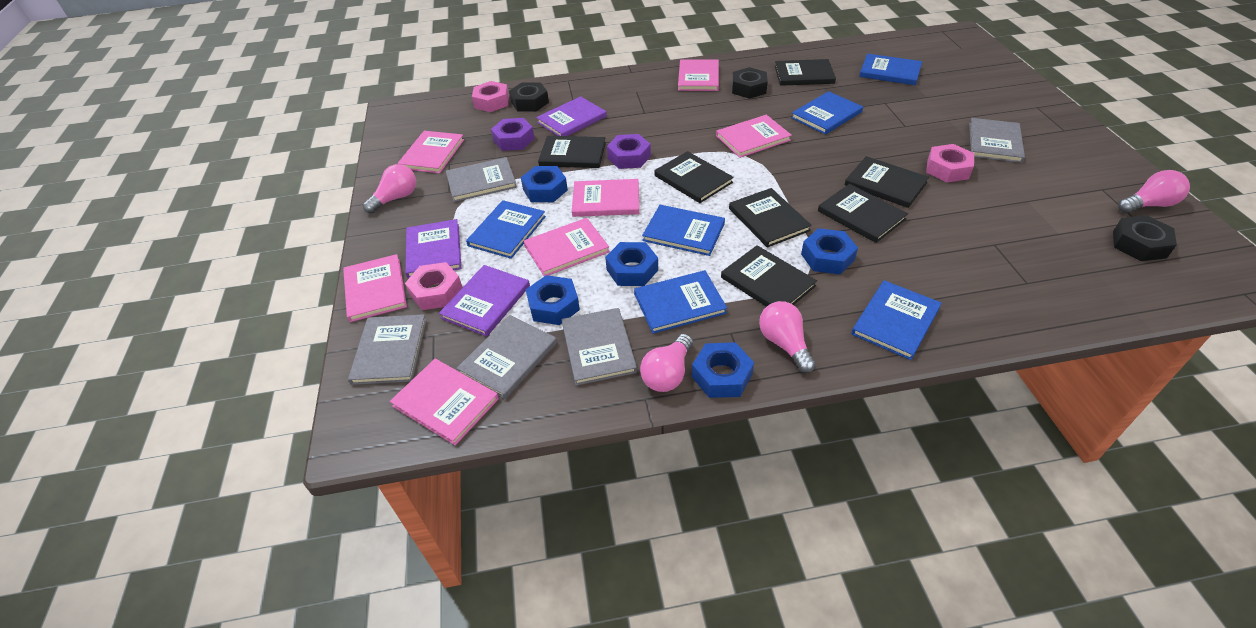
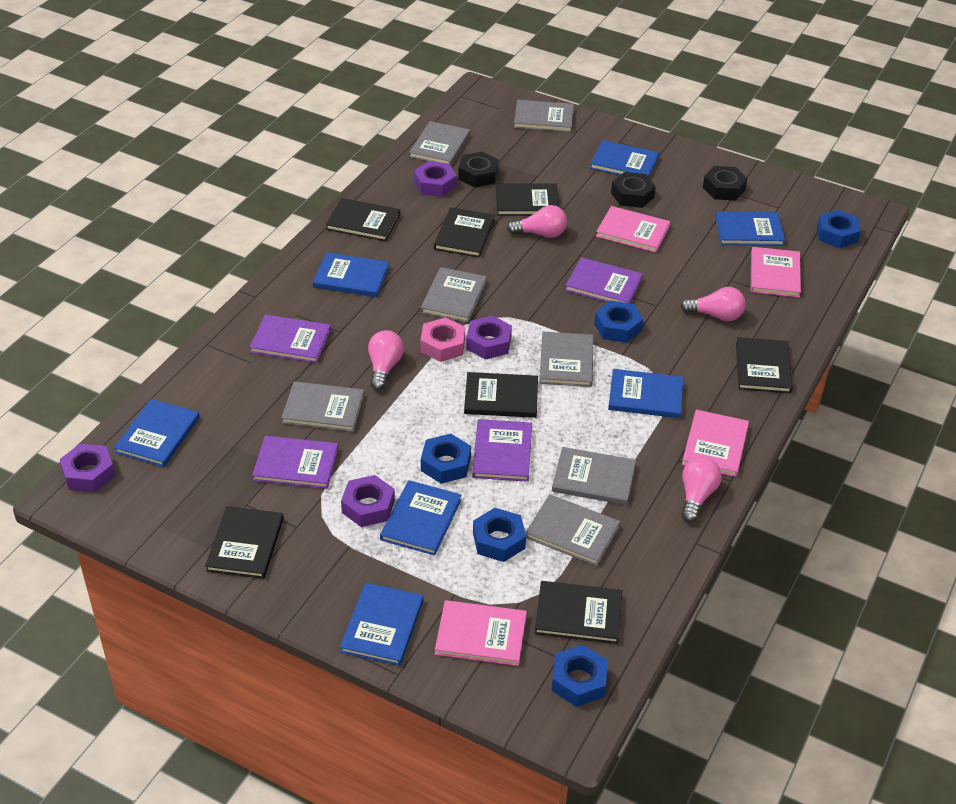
blue book: [466,200,546,259] [634,270,727,334] [642,205,725,256] [791,91,863,135] [851,280,942,360] [859,54,922,85] = 6 -> [114,399,200,467] [313,252,389,297] [340,583,424,666] [380,480,461,556] [590,140,659,177] [608,369,684,418] [715,211,785,246] = 7
grey book: [348,314,427,385] [446,157,517,202] [457,315,557,399] [561,308,637,386] [969,118,1025,163] = 5 -> [281,381,364,432] [409,121,470,165] [421,267,487,323] [514,100,574,132] [525,494,620,566] [539,332,594,387] [552,447,636,505] = 7
pink book: [343,254,407,322] [390,359,499,445] [397,131,464,173] [524,218,610,276] [572,179,639,217] [678,59,719,91] [716,115,792,158] = 7 -> [435,600,527,666] [596,206,670,253] [682,410,749,477] [751,247,801,298] = 4
pink nut: [405,262,463,310] [472,81,509,112] [926,144,974,183] = 3 -> [421,317,465,362] = 1
purple book: [405,219,461,278] [439,265,530,337] [536,96,607,136] = 3 -> [249,314,331,363] [252,436,338,489] [472,419,532,482] [565,257,643,303] = 4
purple nut: [491,118,535,151] [607,134,651,169] = 2 -> [60,444,115,492] [341,475,395,527] [414,161,457,197] [466,315,512,360] = 4

